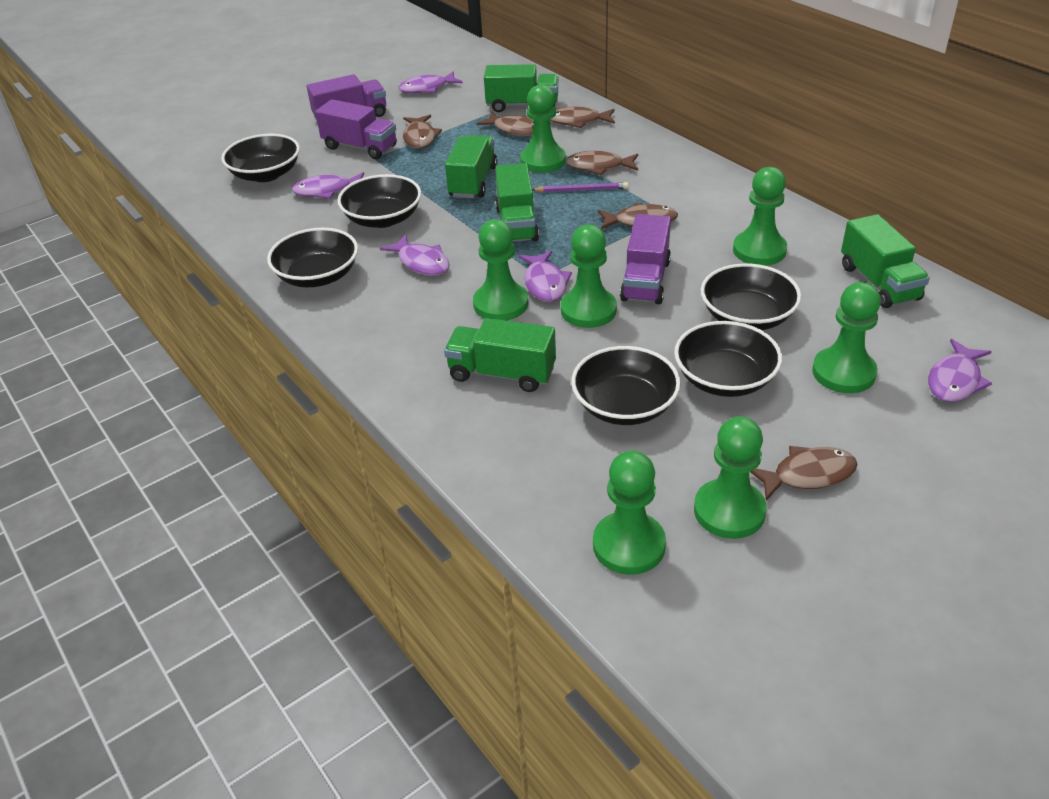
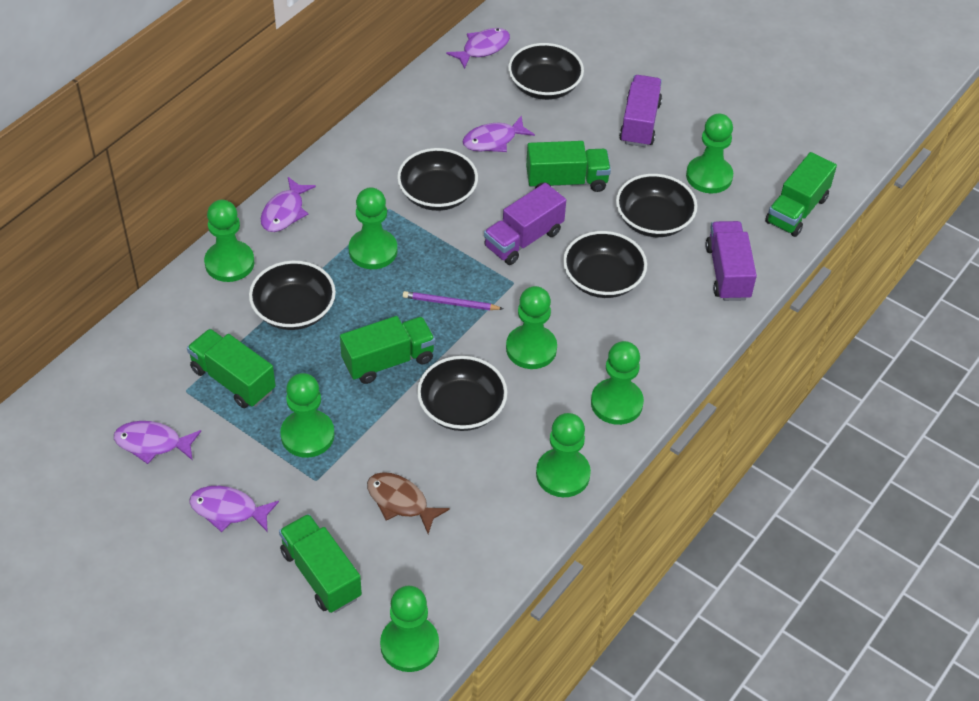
brown fish: [403,115,442,148] [476,112,534,136] [550,107,615,128] [566,151,638,175] [598,202,678,229] [751,446,857,501] = 6 -> [367,472,450,534] = 1
green pawn: [473,219,528,321] [520,85,566,173] [561,224,617,328] [593,450,666,575] [694,416,767,539] [733,167,787,266] [812,282,881,393] = 7 -> [204,200,254,282] [280,373,335,458] [349,187,397,269] [380,586,439,672] [506,286,557,369] [536,413,591,497] [591,341,644,425] [686,113,733,193] = 8

